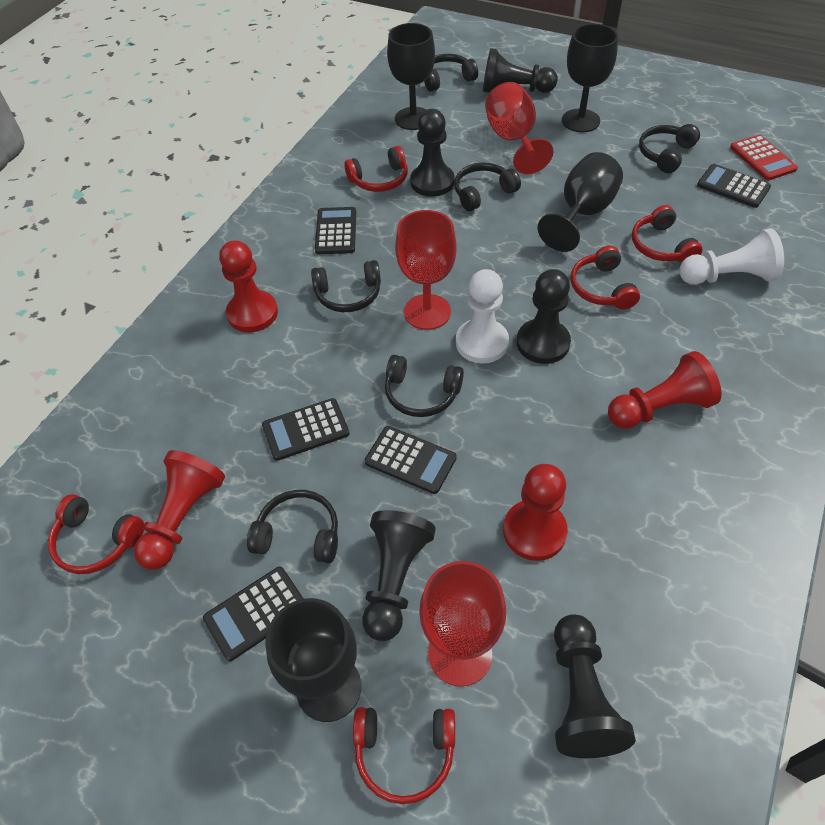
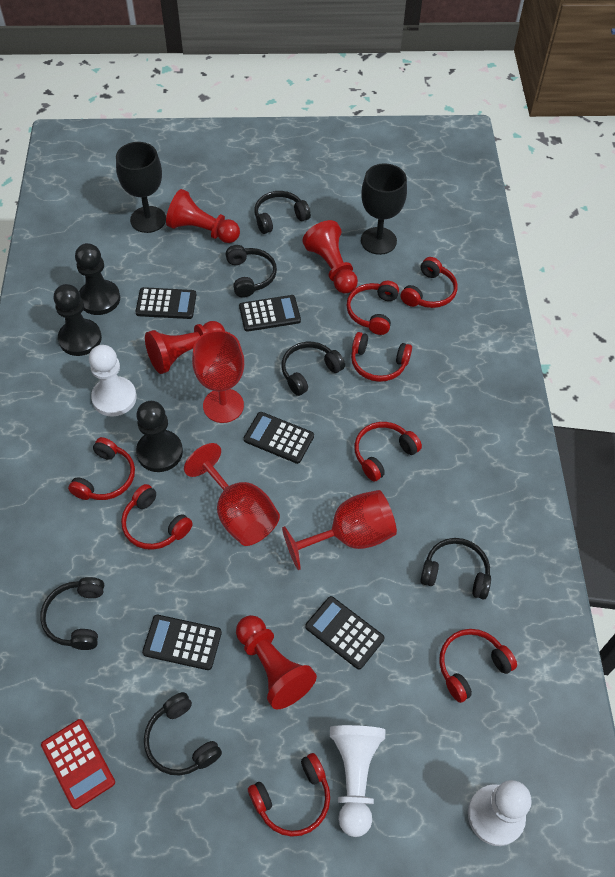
black goblet: [265,598,361,722] [387,23,435,130] [538,152,623,252] [562,24,618,132] = 4 -> [116,142,166,233] [361,163,407,255] = 2
black pawn: [362,510,436,641] [410,109,455,197] [483,48,558,93] [517,269,571,364] [554,614,636,758] = 5 -> [54,284,102,356] [75,243,120,315] [136,401,183,472] = 3
red headphones: [48,494,144,574] [344,146,408,192] [353,707,455,804] [570,245,640,310] [632,205,702,263] = 5 -> [68,437,135,500] [121,484,193,550] [248,753,330,837] [346,281,399,335] [351,332,412,382] [354,422,422,481] [401,257,458,308] [439,629,517,703] = 8
white pawn: [456,269,509,364] [679,228,784,285] = 2 -> [89,345,137,417] [330,725,385,837] [468,780,532,846] = 3

